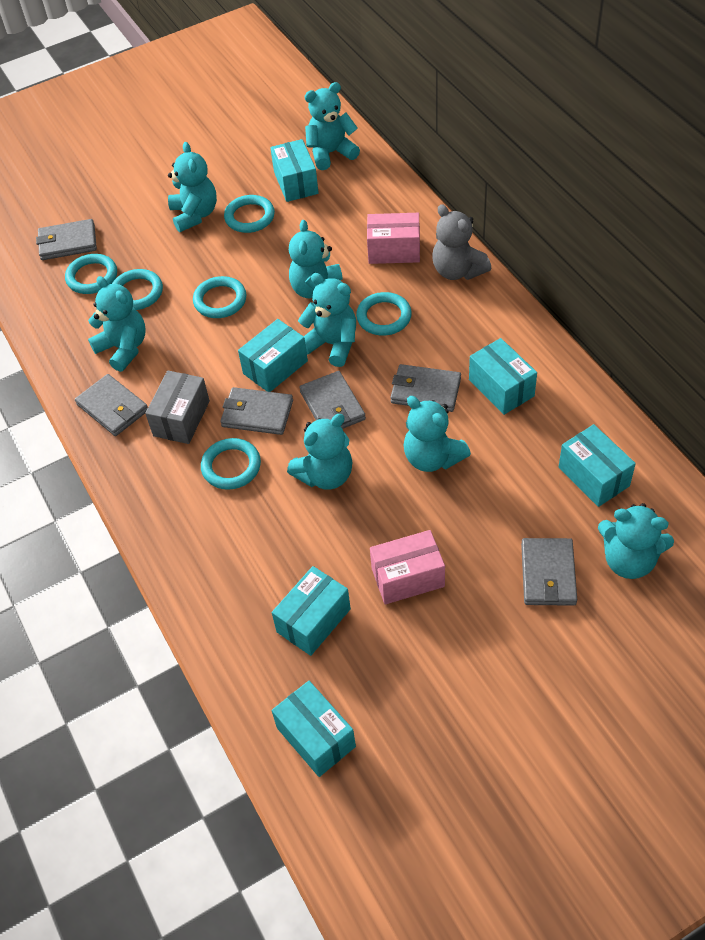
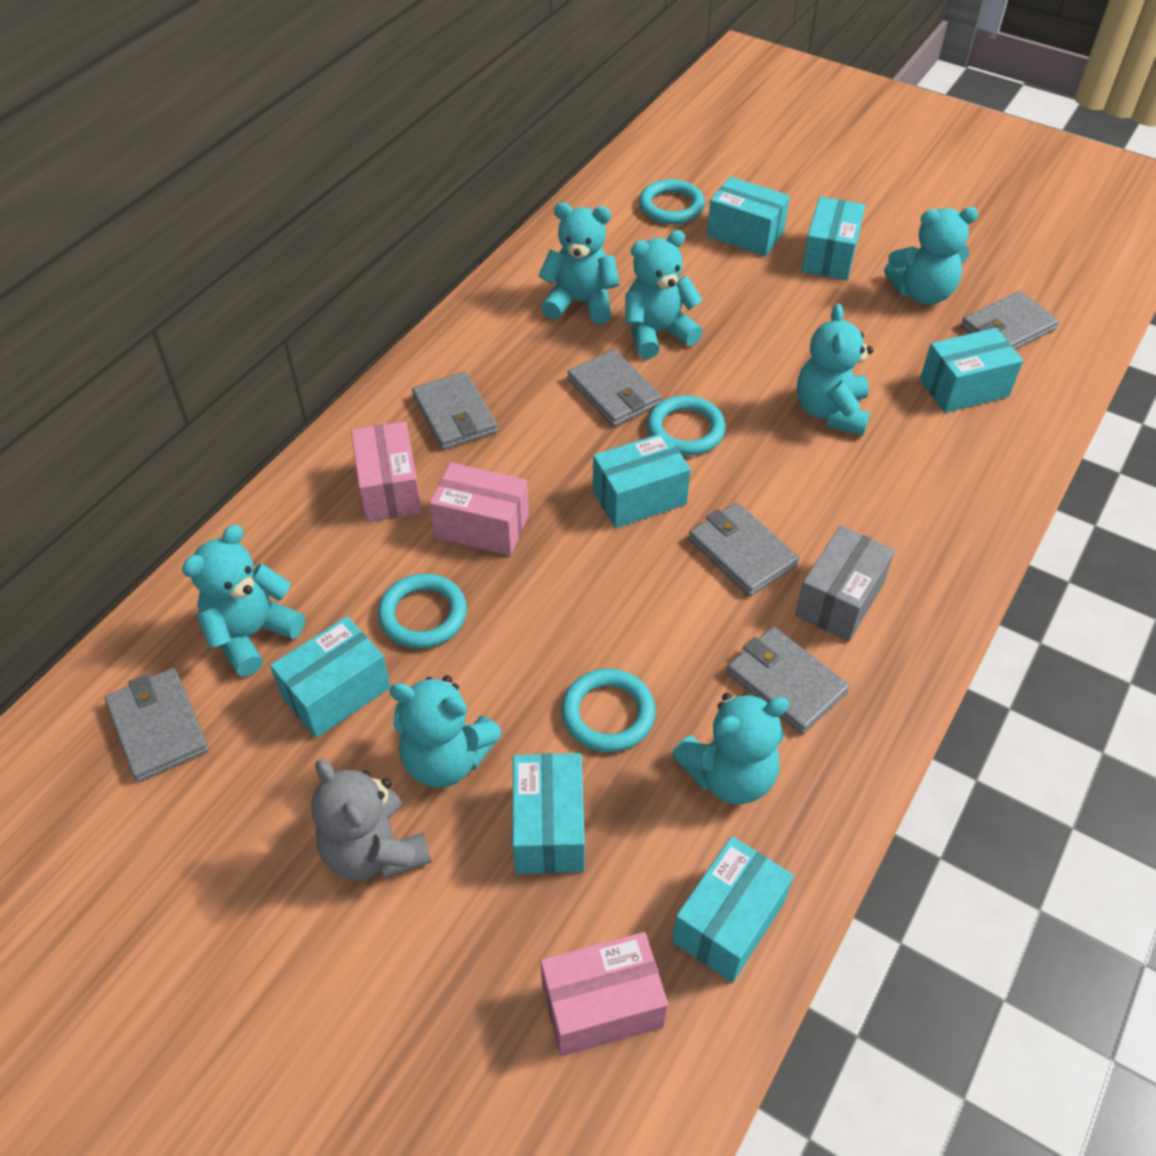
pink box: [367,213,420,264] [370,530,445,605] = 2 -> [351,421,422,522] [430,462,529,556] [540,932,668,1056] = 3
turquoise box: [238,319,308,392] [270,139,319,202] [272,566,351,656] [272,681,356,777] [469,338,537,415] [558,424,636,507] = 6 -> [270,616,391,738] [513,753,585,874] [593,432,691,528] [672,836,794,983] [707,177,790,256] [801,197,865,280] [920,328,1023,413] = 7
turquoise ring: [65,254,117,294] [112,269,163,310] [193,276,246,318] [201,438,261,490] [224,195,275,233] [356,292,412,336] = 6 -> [378,573,467,649] [561,669,656,752] [639,179,705,224] [647,395,726,455] = 4
turquoise teddy bear: [88,276,146,372] [168,142,217,232] [287,414,352,490] [289,220,343,298] [298,273,356,367] [305,82,360,170] [404,396,471,472] [598,503,674,579] = 8 -> [182,525,305,677] [390,675,502,788] [538,203,620,324] [625,230,703,359] [672,693,789,804] [797,304,873,436] [884,207,979,305] = 7

